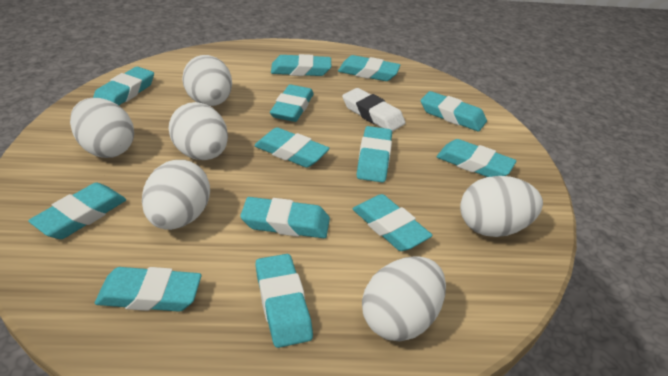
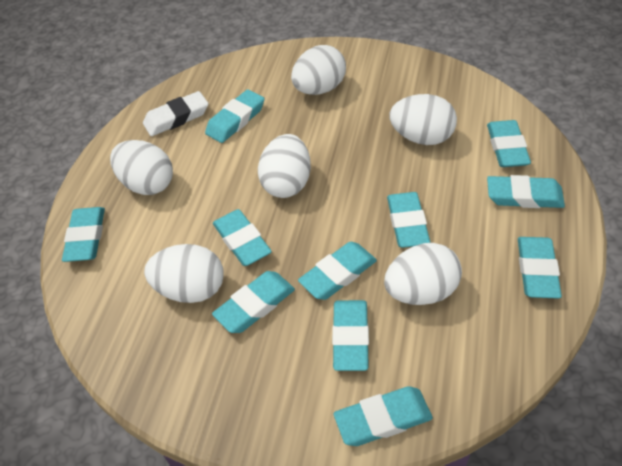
turquoise eraser: [28,183,126,239] [93,67,154,105] [95,267,201,312] [240,197,330,238] [254,127,330,168] [255,254,313,348] [270,84,314,122] [271,54,331,76] [338,55,401,81] [353,194,433,251] [357,126,392,183] [421,91,487,131] [437,139,516,177] = 13 -> [62,207,105,262] [205,89,265,143] [212,271,295,333] [213,209,272,266] [298,242,377,300] [332,300,369,371] [334,386,433,446] [387,192,430,248] [487,120,531,167] [487,175,565,208] [518,237,562,298] = 11

